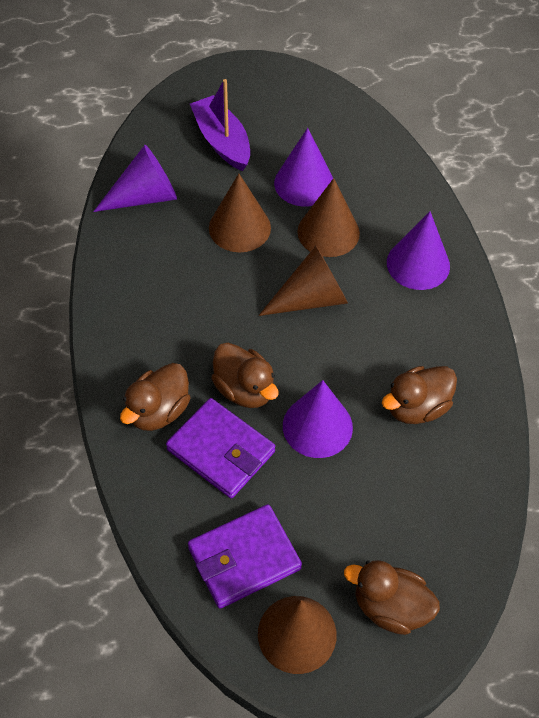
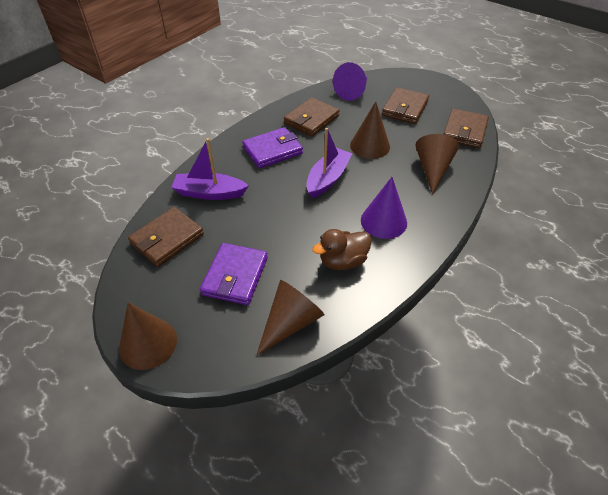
brown duck: [120,363,190,431] [211,343,279,408] [344,560,440,635] [382,366,457,424] = 4 -> [312,229,372,270] = 1
brown wallet: none = 0 -> [128,207,204,267] [284,97,340,137] [382,87,429,124] [444,109,489,148] = 4
purple boat: [190,79,250,171] = 1 -> [171,138,249,200] [306,128,353,198] = 2
purple cone: [93,145,177,212] [274,128,333,206] [283,380,353,458] [387,211,450,290] = 4 -> [333,62,367,101] [361,177,407,239] = 2

